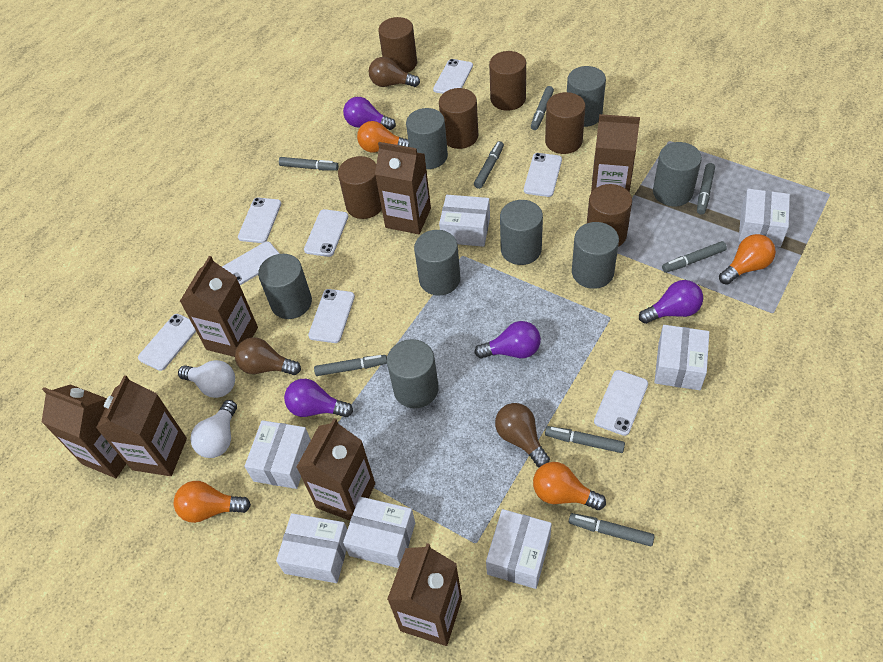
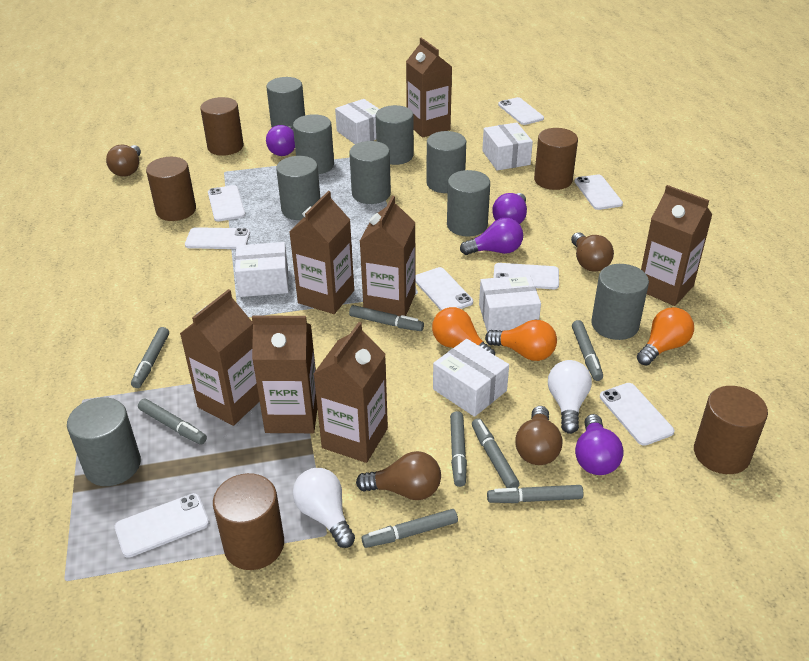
brown cylinder: [338,156,382,219] [378,17,417,73] [439,88,478,149] [489,51,526,111] [545,92,585,154] [587,184,632,247] = 6 -> [146,157,196,221] [200,97,244,156] [213,473,284,570] [534,128,578,190] [694,386,768,474] = 5
brown light bulb: [235,337,301,375] [368,57,420,87] [495,403,550,468] = 3 -> [106,145,141,177] [356,451,441,500] [515,406,562,465] [571,232,614,272] = 4
grey cylinder: [258,254,312,319] [387,339,439,408] [406,108,448,169] [414,230,460,296] [500,200,543,265] [567,66,606,127] [572,222,619,289] [653,142,702,206] = 8 -> [67,397,141,486] [266,77,305,127] [276,156,320,220] [293,114,334,174] [349,141,391,204] [376,105,414,165] [426,131,466,193] [447,170,490,236] [591,264,649,340] = 9
orange light bulb: [174,481,251,523] [357,121,409,152] [533,462,606,510] [719,234,776,285] = 4 -> [432,307,495,355] [485,320,557,361] [637,307,694,366] = 3
white box: [244,420,311,489] [276,513,347,583] [343,496,415,568] [439,195,490,247] [486,509,552,589] [654,325,709,390] [739,189,790,247] = 7 -> [235,242,289,297] [335,99,379,144] [433,339,509,417] [479,275,541,332] [482,122,533,171] = 5

